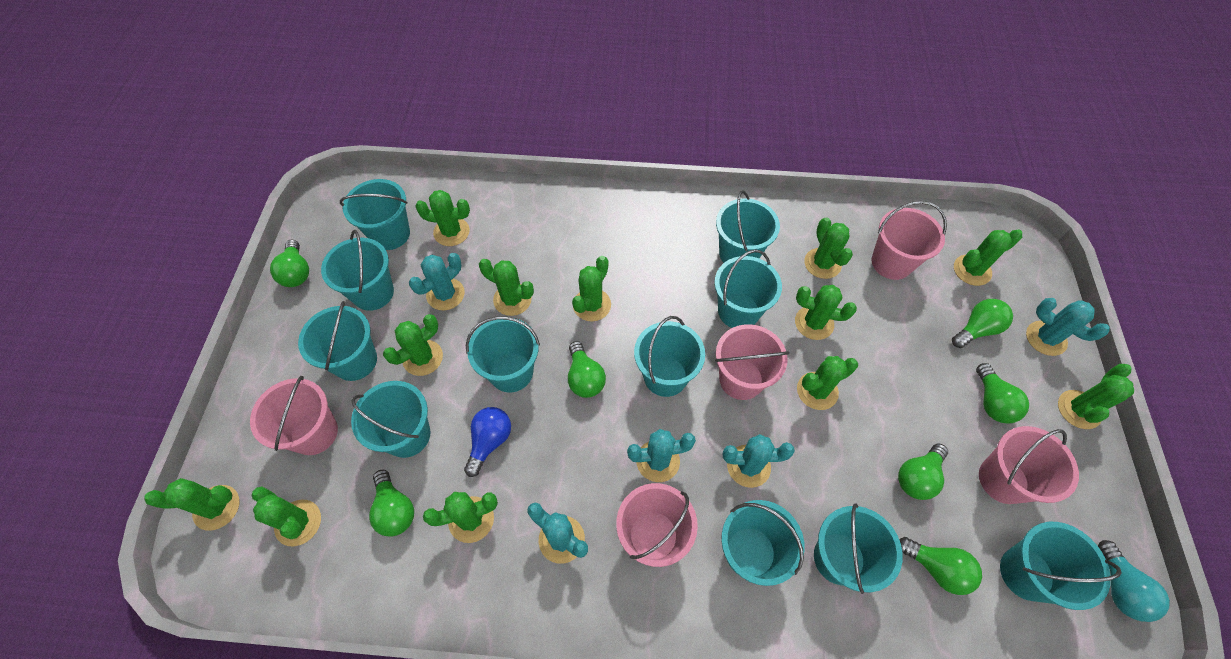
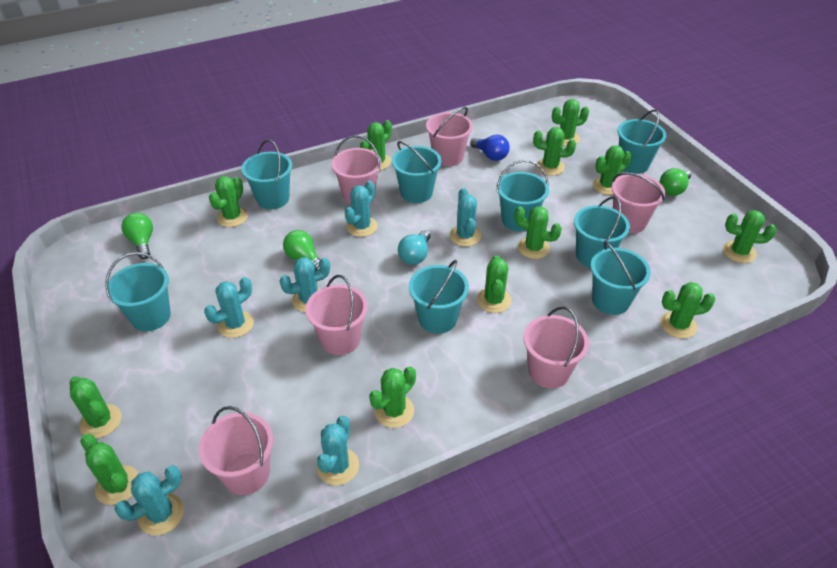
green light bulb: [270,240,309,287] [369,470,414,537] [568,341,606,398] [898,443,948,500] [899,537,982,595] [952,299,1013,348] [976,363,1029,424] = 7 -> [121,213,153,259] [283,230,320,271] [660,168,691,196] = 3
pink bucket: [250,376,338,455] [616,483,698,567] [715,324,789,400] [871,201,947,280] [979,426,1079,504] = 5 -> [199,406,273,495] [306,275,368,355] [331,135,381,204] [426,107,473,166] [523,306,589,388] [612,173,665,234] = 6
turquoise bucket: [298,301,377,381] [321,230,394,311] [340,179,410,250] [351,381,430,458] [466,316,540,393] [634,316,705,397] [714,249,782,328] [716,190,780,263] [721,500,805,586] [814,504,903,594] [1000,522,1122,610] = 11 -> [105,252,171,331] [241,140,292,209] [392,141,442,203] [409,260,469,334] [496,160,549,232] [574,196,630,268] [590,241,651,315] [618,109,666,174] = 8
turquoise cactus: [409,253,465,310] [527,502,588,564] [627,429,696,482] [723,434,795,488] [1026,298,1110,356] = 5 -> [114,465,184,535] [204,277,254,338] [279,257,330,312] [317,416,359,485] [345,181,378,237] [450,188,481,247] = 6

